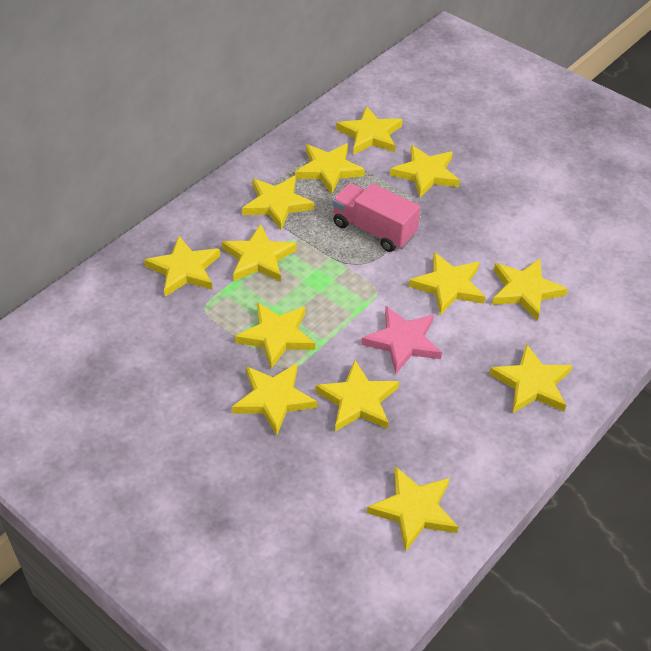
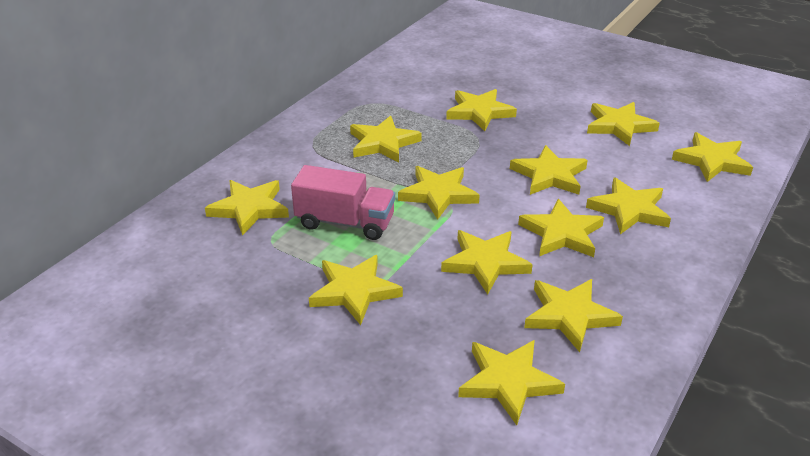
pink star: [361,306,442,374] = 1 -> none = 0

